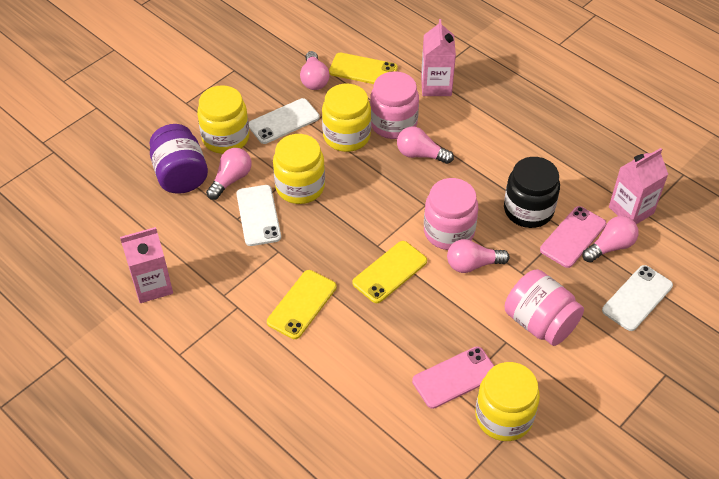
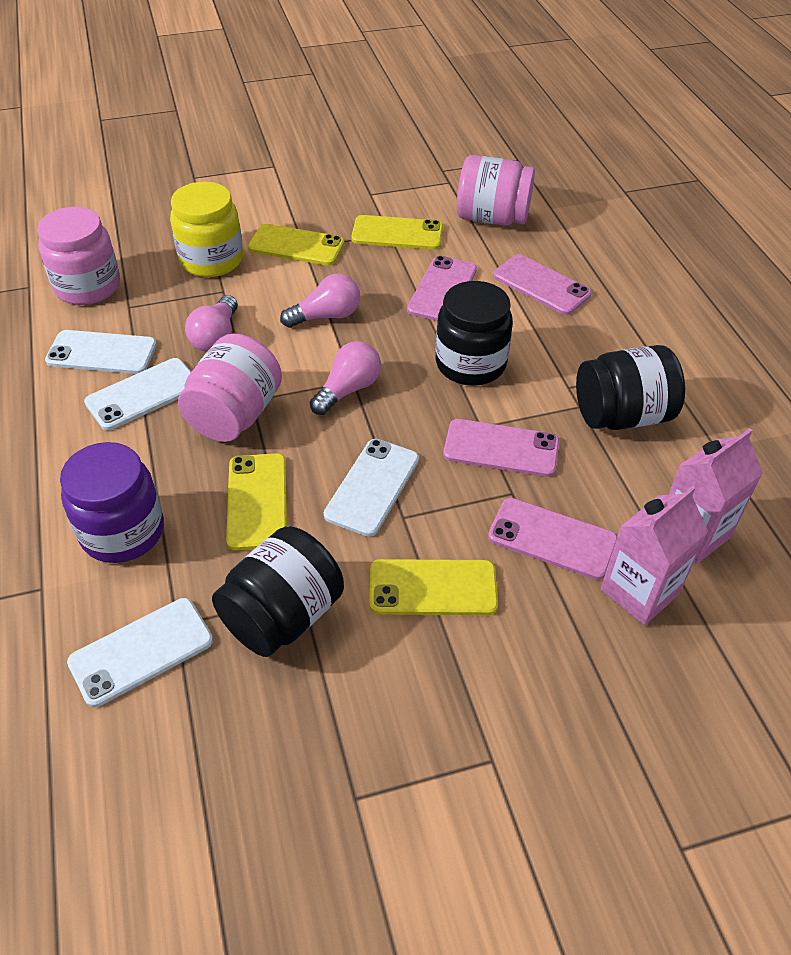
black jar: [504,157,560,228] = 1 -> [212,526,344,657] [435,281,513,386] [576,345,685,430] = 3
pink carton: [120,227,173,303] [421,19,456,96] [609,148,668,224] = 3 -> [601,486,708,625] [668,428,763,564] = 2
pink light bulb: [206,148,251,200] [300,51,330,90] [397,126,454,164] [447,239,510,273] [582,216,639,263] = 5 -> [185,295,238,352] [280,273,360,328] [310,341,381,415] = 3
pink phone: [412,346,494,409] [540,206,606,268] = 2 -> [407,256,477,321] [443,419,559,477] [488,498,617,580] [493,254,591,315] = 4
white phone: [236,185,281,246] [249,98,319,144] [602,265,673,331] = 3 -> [45,330,157,374] [67,598,213,707] [84,358,191,430] [324,439,419,537] = 4
yellow jar: [197,85,249,154] [273,134,325,204] [322,84,371,152] [475,362,540,441] = 4 -> [170,182,243,277] = 1
yellow phone: [267,270,337,339] [329,53,398,84] [352,241,427,303] = 3 -> [226,453,287,550] [248,224,344,266] [351,215,443,250] [370,559,498,615] = 4

